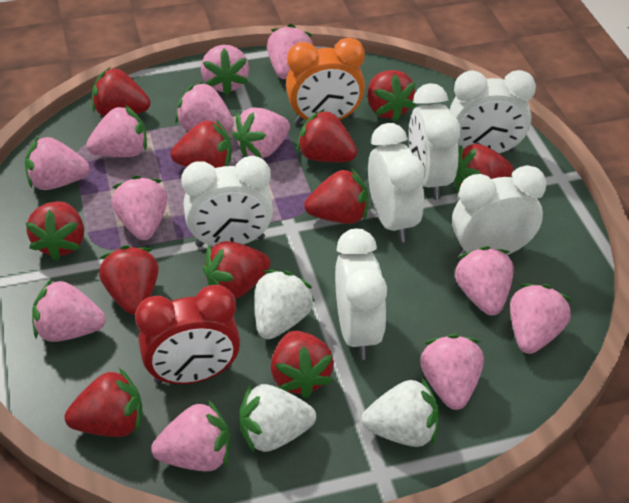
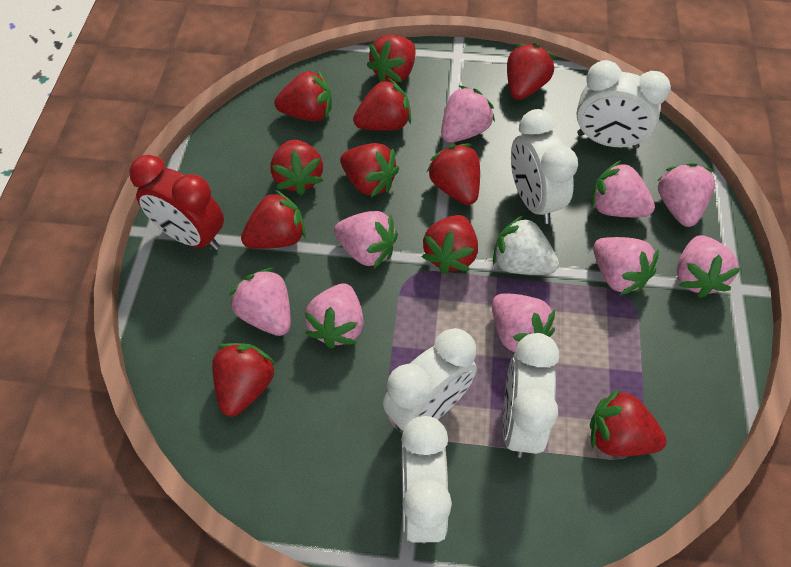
orange clock: [286,38,365,124] = 1 -> none = 0
pink strawberry: [25,137,90,190] [32,279,106,342] [86,105,147,157] [112,175,167,240] [151,400,230,471] [175,82,234,132] [201,45,249,96] [233,108,290,158] [267,24,313,79] [420,334,484,410] [454,246,514,315] [510,284,572,354] = 12 -> [229,268,291,336] [304,283,364,348] [334,211,398,268] [441,86,495,143] [492,293,555,352] [591,160,655,217] [593,237,659,296] [657,163,715,227] [677,235,741,298] = 9
white clock: [181,156,273,247] [335,229,387,360] [368,123,426,242] [409,83,461,200] [449,70,536,153] [452,165,547,259] = 6 -> [383,328,477,433] [401,416,452,544] [503,333,559,458] [511,109,578,224] [576,60,671,149] = 5
white strawberry: [239,384,316,452] [255,270,315,339] [362,377,440,447] = 3 -> [493,215,559,275] = 1

